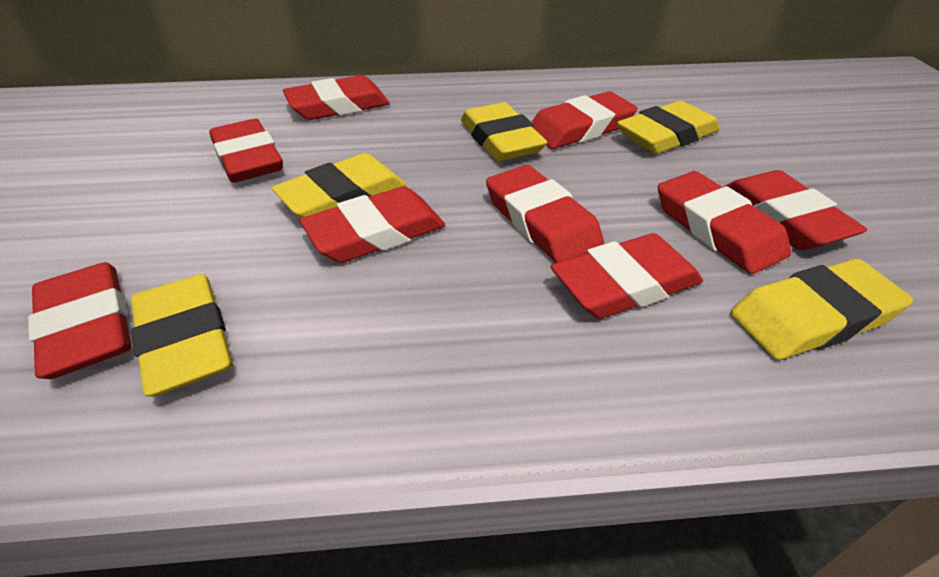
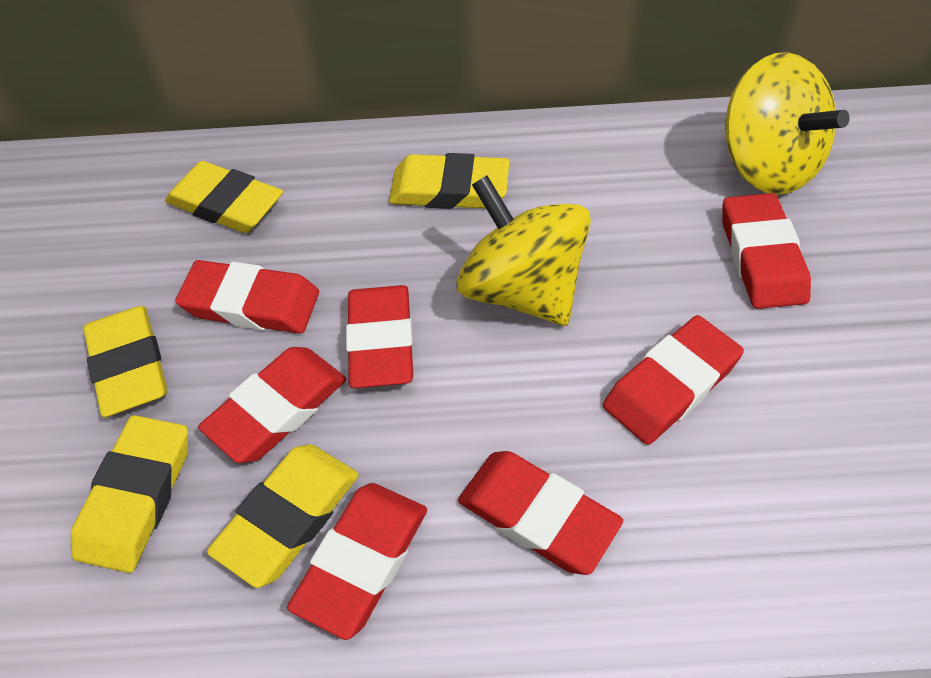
red eraser: [28,262,131,379] [209,119,283,183] [283,75,390,120] [300,186,445,263] [486,165,604,263] [532,91,637,149] [551,233,703,319] [658,171,791,274] [723,170,867,250] = 9 -> [175,260,319,334] [198,347,346,463] [287,483,427,640] [346,285,413,388] [458,451,623,575] [603,315,744,445] [723,193,811,309] = 7
yellow spinning top: none = 0 -> [456,175,591,326] [725,52,850,195] = 2

